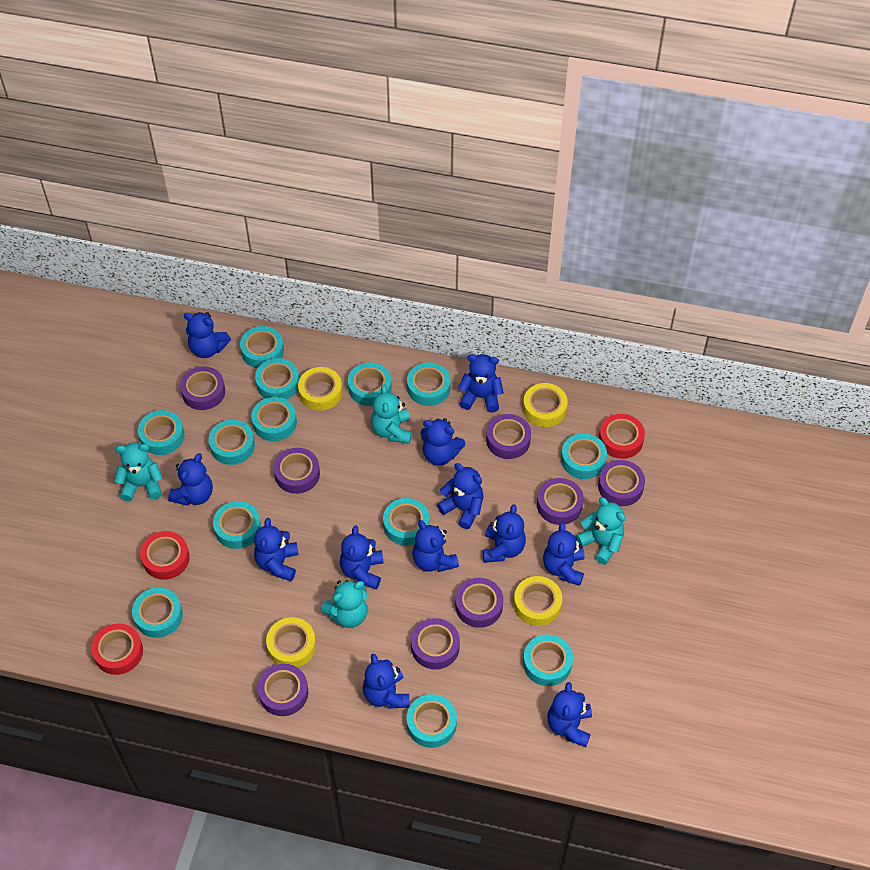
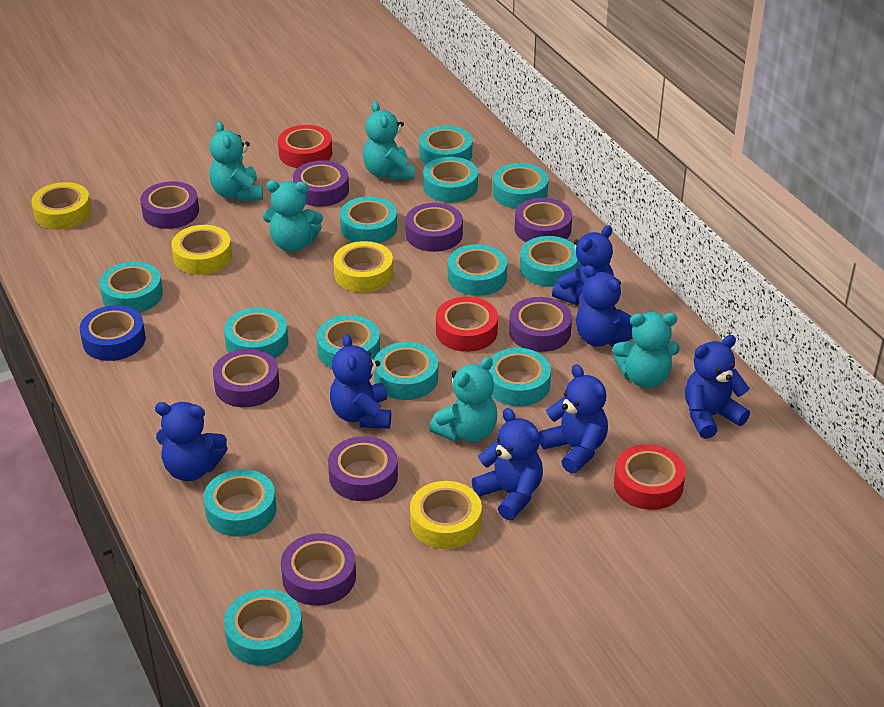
blue tape: none = 0 -> [80,305,146,361] = 1
blue teddy bear: [168,453,213,506] [184,312,231,358] [254,518,299,581] [340,526,383,589] [363,654,409,709] [412,520,459,572] [421,418,465,466] [437,463,484,529] [458,354,504,413] [483,504,526,563] [543,522,585,586] [547,682,592,747] = 12 -> [155,402,228,481] [330,334,391,429] [472,408,543,520] [539,364,608,474] [552,225,614,305] [576,265,633,347] [685,335,750,439] = 7
turquoise teddy bear: [114,443,163,501] [321,580,368,628] [371,385,412,444] [576,497,625,565] = 4 -> [209,121,263,202] [263,180,323,252] [363,101,415,181] [429,357,497,442] [613,312,680,388] = 5

